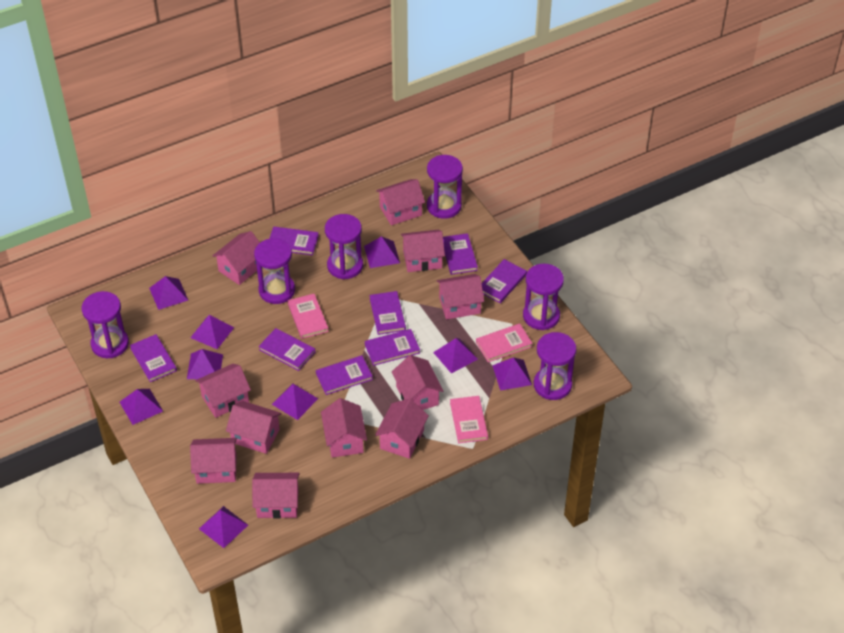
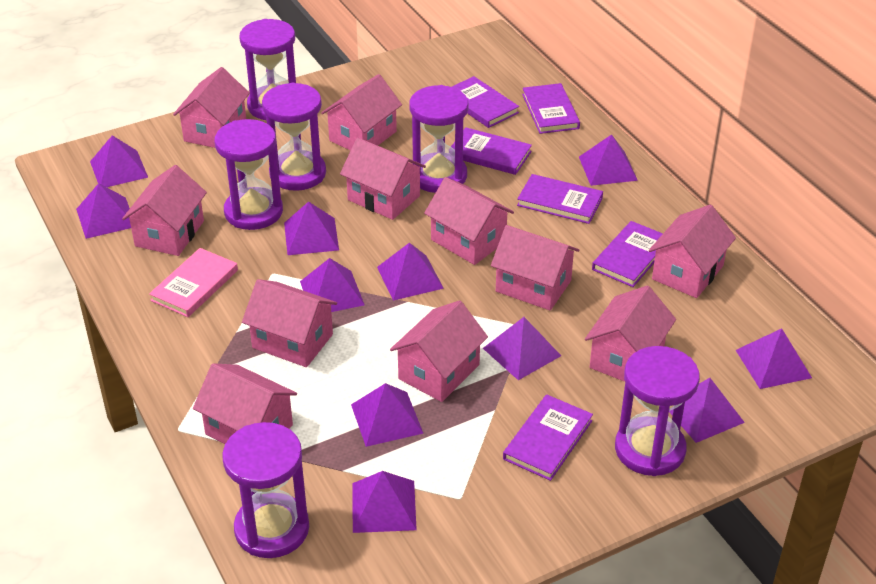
pink book: [287,294,329,339] [450,396,488,443] [476,324,533,362] = 3 -> [149,248,238,317] = 1
purple book: [130,334,177,382] [259,328,315,371] [269,226,319,255] [316,355,373,395] [365,329,420,366] [370,291,406,335] [443,233,478,275] [482,259,527,303] = 8 -> [451,127,532,175] [452,76,519,128] [503,394,593,481] [517,174,603,224] [522,83,580,134] [592,221,663,287] = 6
purple pyramid: [119,389,163,425] [149,276,188,310] [187,349,223,379] [190,315,234,349] [199,506,248,548] [272,383,318,420] [364,236,400,268] [433,338,478,374] [492,357,532,391] = 9 -> [76,183,131,239] [90,135,148,187] [284,202,339,255] [300,258,364,312] [351,383,424,447] [352,471,417,533] [377,243,444,301] [483,317,561,380] [579,134,638,186] [669,378,745,443] [736,328,812,389] = 11

